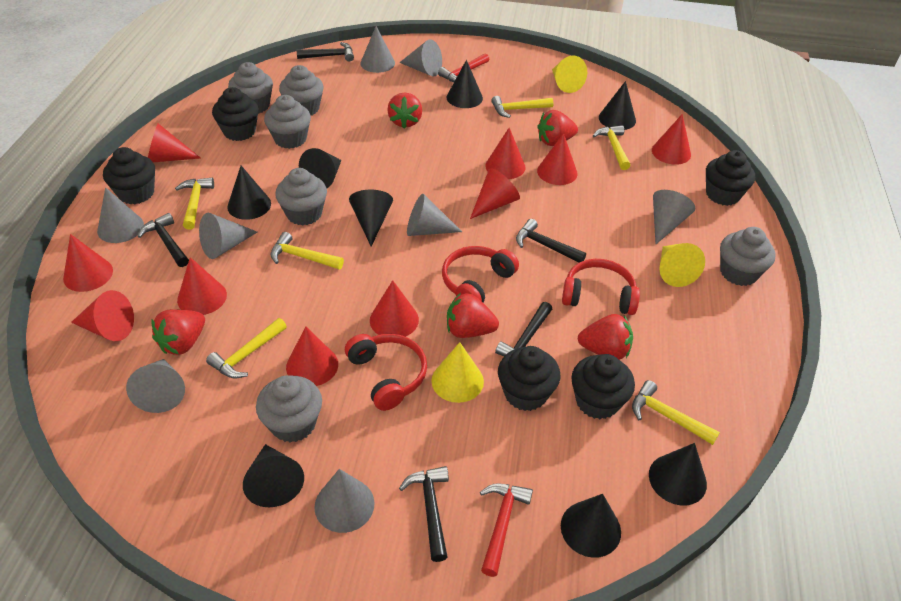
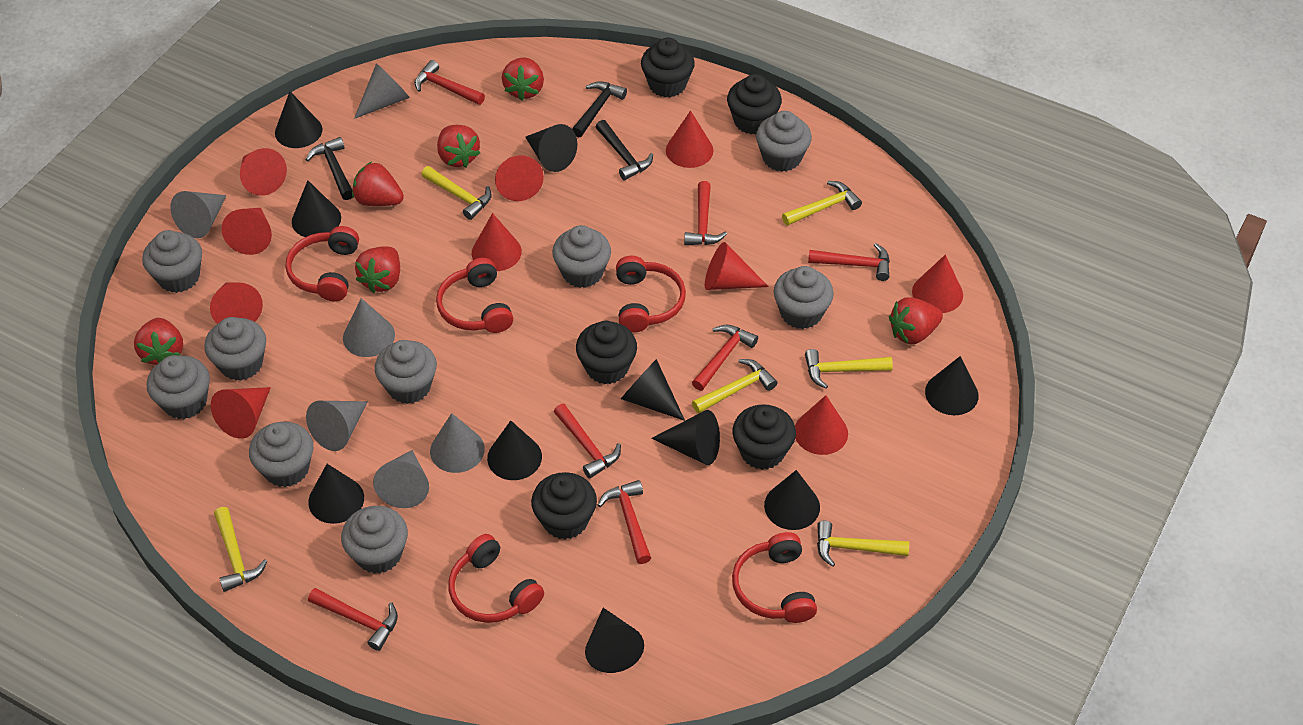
black cone: [227,166,271,220] [243,444,304,507] [299,148,341,188] [349,190,393,246] [447,60,483,108] [561,494,621,558] [599,81,636,130] [649,443,707,505] = 8 -> [275,91,322,148] [292,180,341,237] [308,464,364,524] [487,421,542,480] [525,124,577,172] [585,608,644,673] [621,359,685,421] [651,410,720,465] [764,470,820,530] [925,356,979,415] = 10
black hammer: [138,213,189,267] [296,42,354,62] [399,466,449,562] [495,302,552,356] [516,219,586,262] = 5 -> [306,137,352,200] [572,81,627,137] [596,120,653,180] = 3
grey cone: [97,187,144,243] [126,359,185,413] [199,213,257,259] [314,469,375,533] [360,26,395,73] [399,40,442,76] [407,194,462,236] [653,190,695,244] = 8 -> [170,191,227,238] [306,401,368,451] [343,298,395,357] [354,64,410,119] [373,450,429,508] [430,413,485,473] = 6
grey cupcake: [228,62,273,114] [256,375,322,443] [264,95,311,149] [275,168,327,226] [279,65,324,116] [720,227,776,286] = 6 -> [142,230,202,293] [147,355,210,419] [204,317,266,381] [249,422,313,487] [341,506,408,574] [375,340,437,404] [552,225,611,288] [756,111,812,172] [774,266,834,329] = 9
red hammer: [438,53,489,82] [480,483,533,577] = 2 -> [308,588,398,651] [414,60,485,105] [554,404,621,479] [598,480,651,564] [684,181,727,245] [692,324,758,391] [808,243,890,281] = 7
red headphones: [345,334,427,411] [442,246,519,302] [562,259,640,315] = 3 -> [285,226,359,302] [436,258,513,333] [449,534,544,623] [616,256,686,333] [732,532,817,623] = 5
red strawberry: [152,310,205,355] [387,93,422,128] [447,293,499,338] [537,110,578,146] [578,314,633,360] = 5 -> [134,318,183,365] [352,162,404,206] [355,246,400,293] [437,125,480,168] [502,57,544,101] [889,297,943,344] = 6
yellow cone: [431,342,484,403] [552,55,587,93] [660,243,705,287] = 3 -> none = 0

